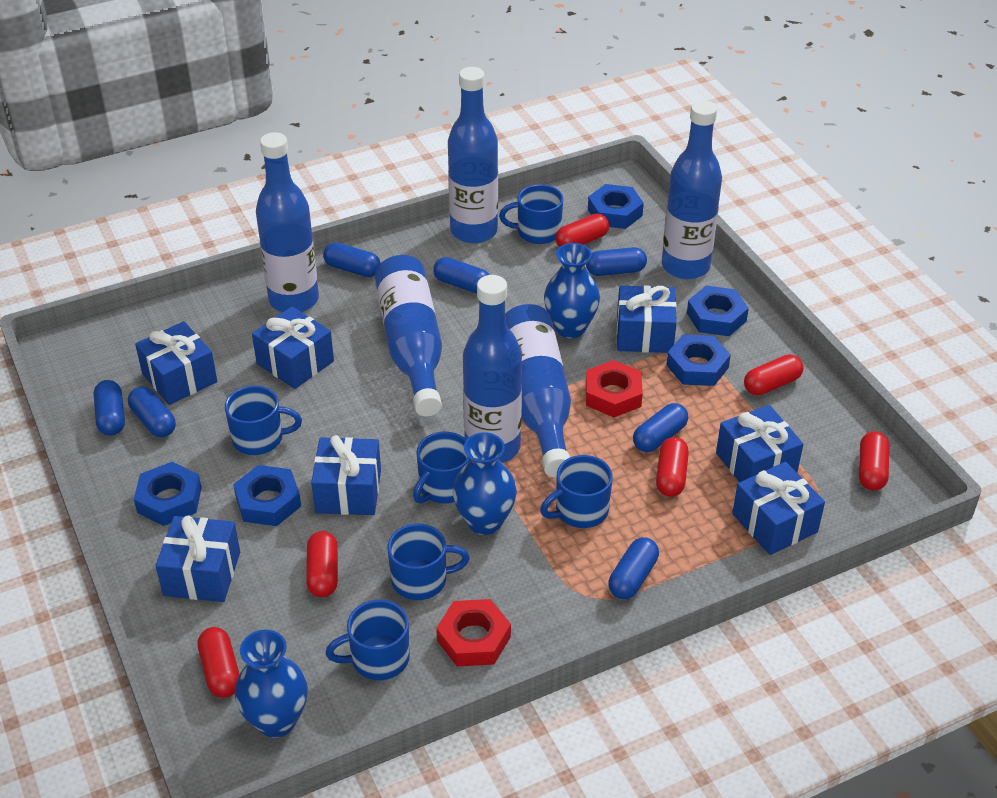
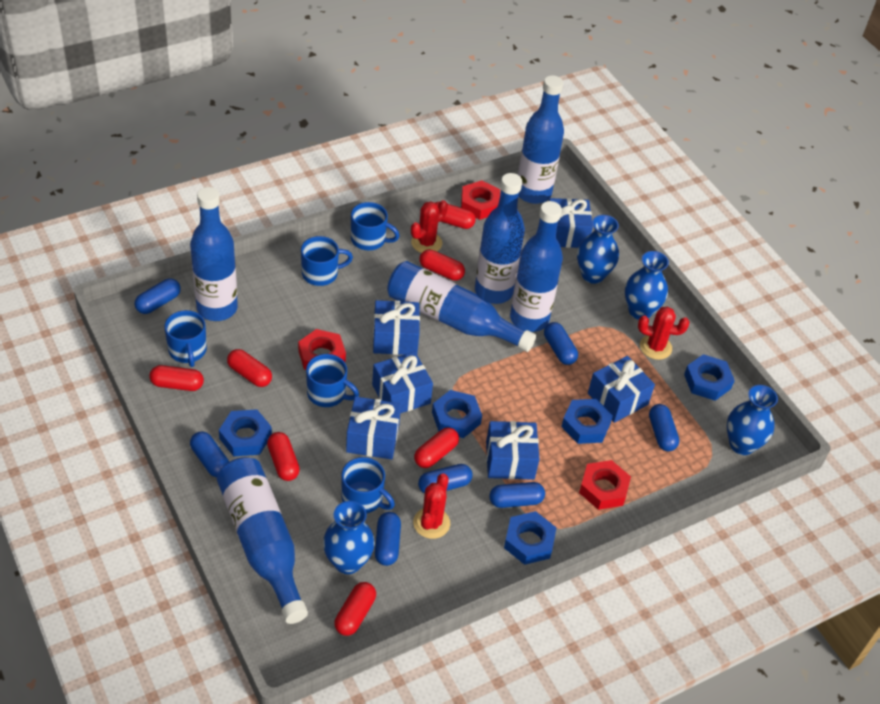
blue gift: [135,321,217,405] [155,516,240,602] [252,307,334,389] [311,435,381,515] [617,286,677,353] [716,405,803,482] [732,462,825,555] = 7 -> [346,396,401,459] [372,352,433,413] [373,300,420,355] [486,421,539,480] [549,198,593,248] [588,356,655,423] = 6
blue mug: [225,386,302,455] [326,600,410,680] [387,524,470,600] [413,432,470,504] [499,184,563,244] [540,455,613,528] = 6 -> [164,310,207,367] [301,236,353,286] [306,354,359,407] [341,457,395,513] [351,202,400,250] = 5
blue vase: [235,630,308,738] [453,432,517,535] [544,243,600,338] = 3 -> [323,501,375,574] [577,215,619,284] [625,251,669,320] [727,385,778,455] = 4
red cactus: none = 0 -> [411,200,448,253] [413,473,450,539] [638,306,689,360] = 3
red capsule: [198,627,239,698] [306,531,338,597] [555,213,609,247] [656,437,689,497] [744,354,804,395] [859,431,889,491] = 6 -> [149,365,204,391] [227,349,272,387] [267,432,300,481] [334,582,376,636] [414,427,459,468] [420,249,465,281] [435,202,476,229] = 7
red nut: [436,599,511,666] [586,360,643,417] = 2 -> [298,329,346,370] [461,180,500,220] [579,460,631,510] = 3

